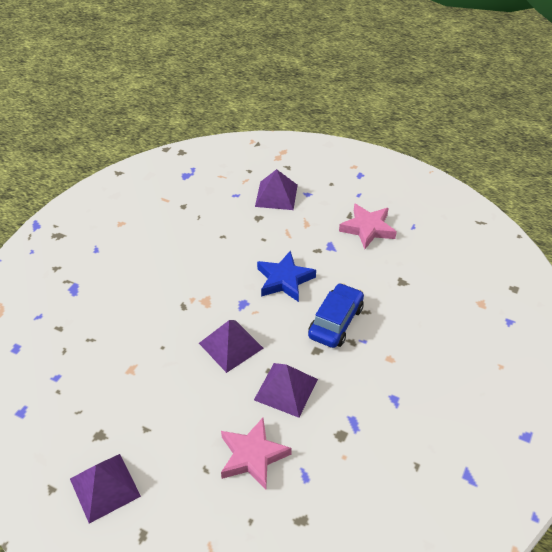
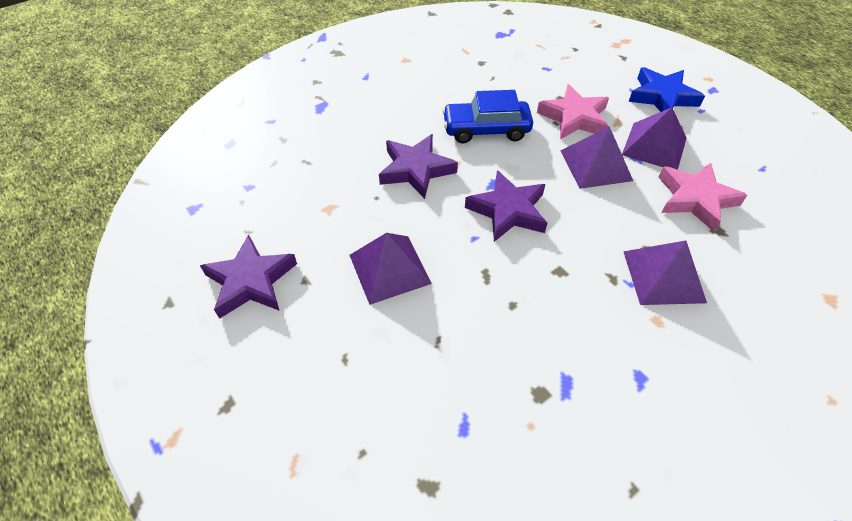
purple star: none = 0 -> [200,234,297,319] [379,134,458,199] [465,170,547,242] = 3

